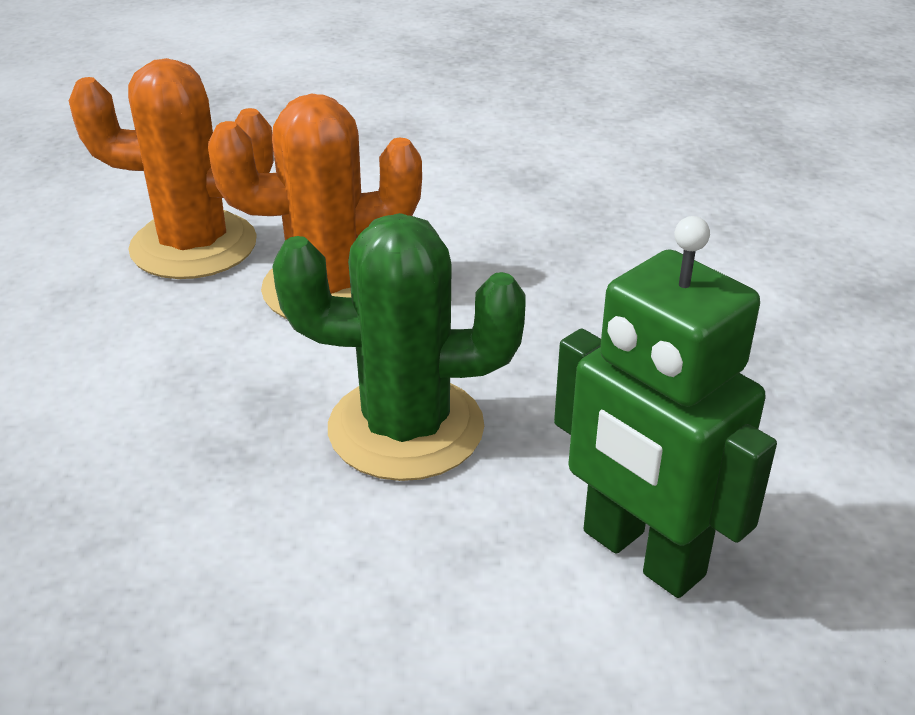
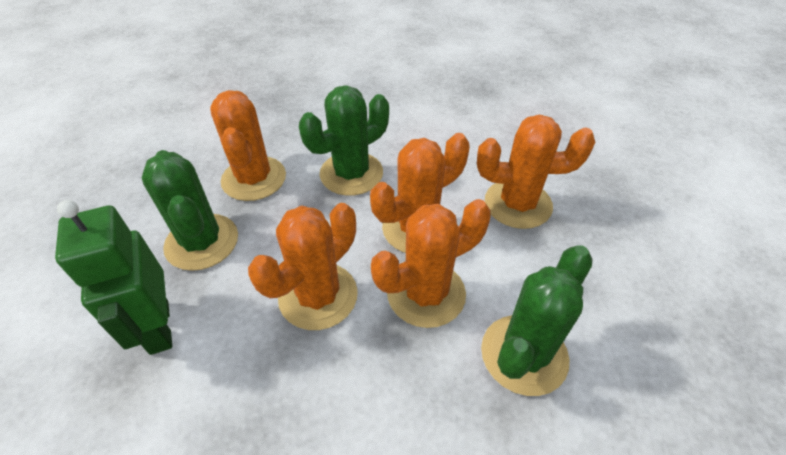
green cactus: [272,213,526,481] = 1 -> [142,150,238,271] [299,85,389,196] [481,245,593,396] = 3
orange cactus: [69,58,274,279] [208,94,422,319] = 2 -> [210,90,286,201] [248,203,358,330] [370,133,470,253] [371,199,491,328] [477,115,595,229] = 5

